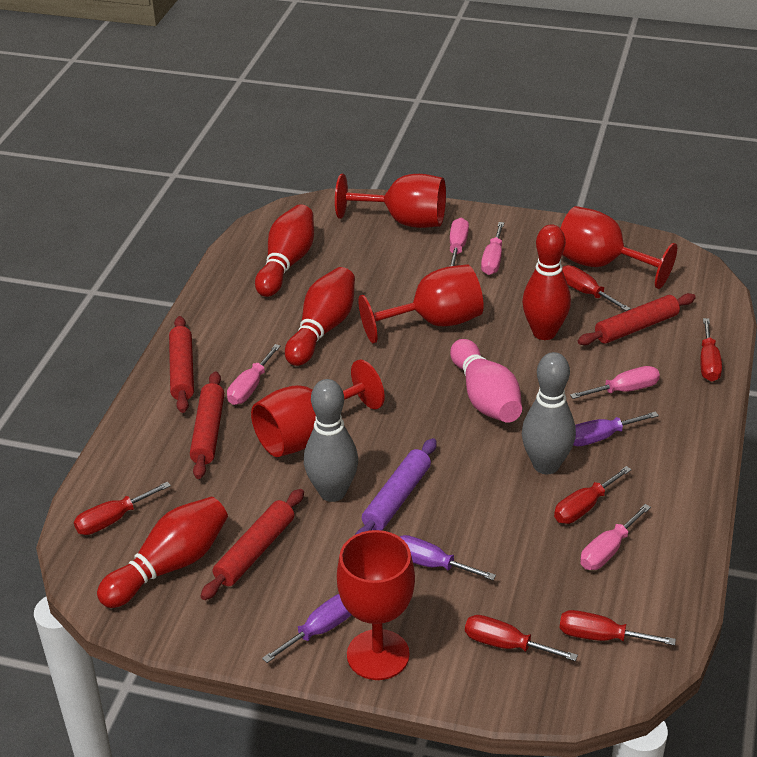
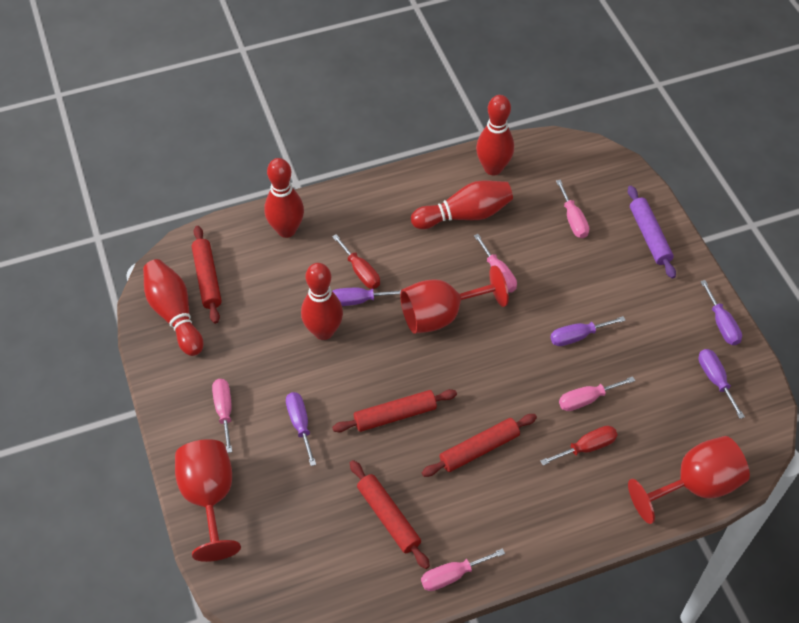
grey bowling pin: [304,379,358,502] [522,352,576,474] = 2 -> none = 0
pink bowling pin: [450,339,522,423] = 1 -> none = 0
purple screwdriver: [262,594,351,663] [400,535,496,580] [573,411,659,446] = 3 -> [286,392,316,466] [333,288,401,306] [550,316,626,346] [698,349,745,419] [700,280,742,345] = 5
red bowling pin: [97,497,228,608] [255,204,314,297] [285,267,355,366] [522,224,571,340] = 4 -> [143,259,204,356] [264,158,304,238] [301,263,343,340] [411,180,513,229] [476,95,514,175] = 5
red goblet: [251,359,385,457] [335,174,446,228] [337,530,415,680] [358,264,484,343] [560,206,677,289] = 5 -> [175,439,241,562] [400,265,509,334] [628,436,750,524] = 3
red screwdriver: [74,482,171,535] [465,615,578,661] [554,466,632,524] [559,610,676,645] [562,265,631,311] [700,318,722,382] = 6 -> [332,234,380,289] [540,425,618,465] = 2

